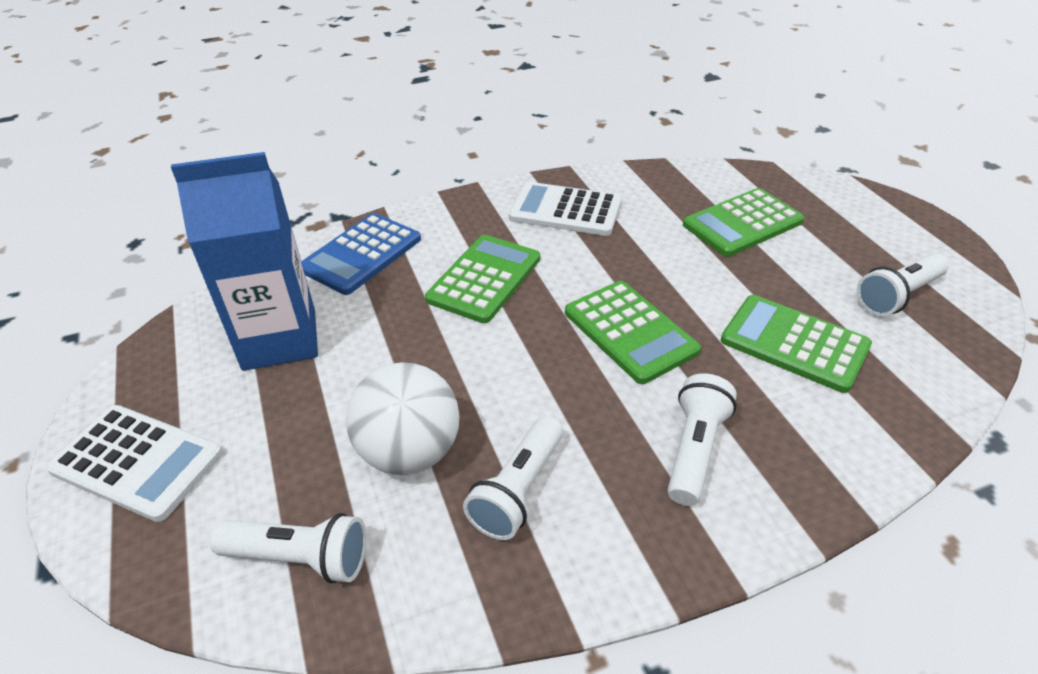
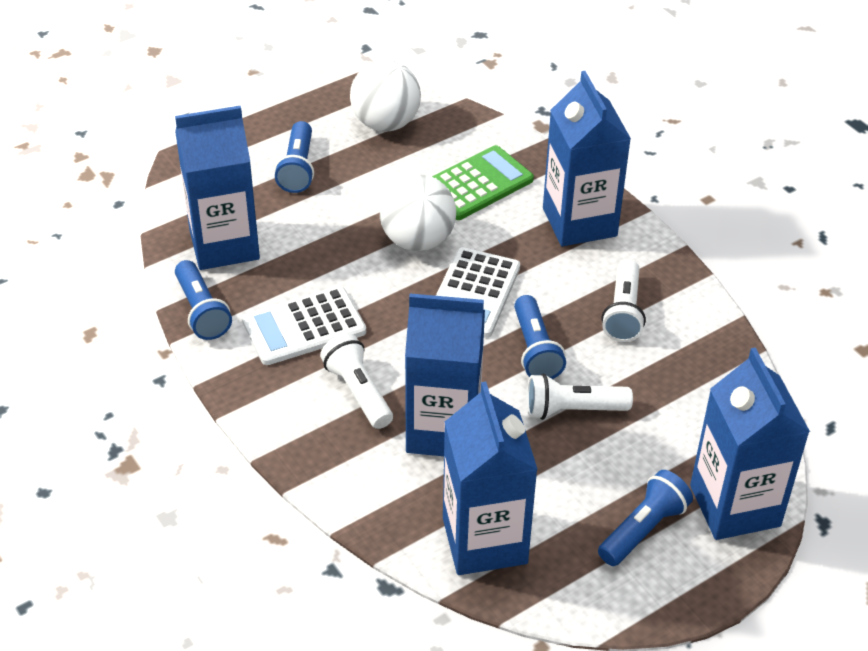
blue calculator: [301,213,421,295] = 1 -> none = 0
blue carton: [171,152,318,371] = 1 -> [175,106,260,270] [405,294,485,456] [443,381,538,575] [543,71,631,247] [690,347,810,540] = 5
blue flashlight: none = 0 -> [175,260,232,340] [274,121,314,193] [514,295,566,379] [598,470,693,566] = 4
green calculator: [425,235,540,323] [565,281,701,384] [683,188,804,257] [721,295,872,393] = 4 -> [432,145,534,220] = 1
white ball: [346,362,460,475] = 1 -> [350,60,421,132] [380,174,456,251] = 2
white flashlight: [210,513,367,584] [463,416,563,540] [668,373,737,506] [857,253,949,316] = 4 -> [320,334,393,429] [527,374,633,420] [602,259,646,342] = 3

